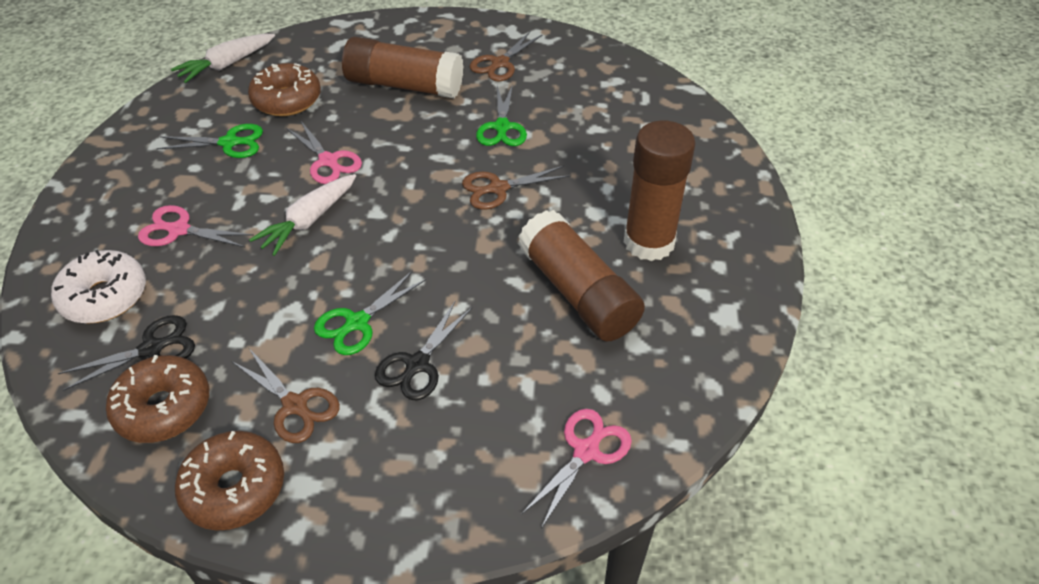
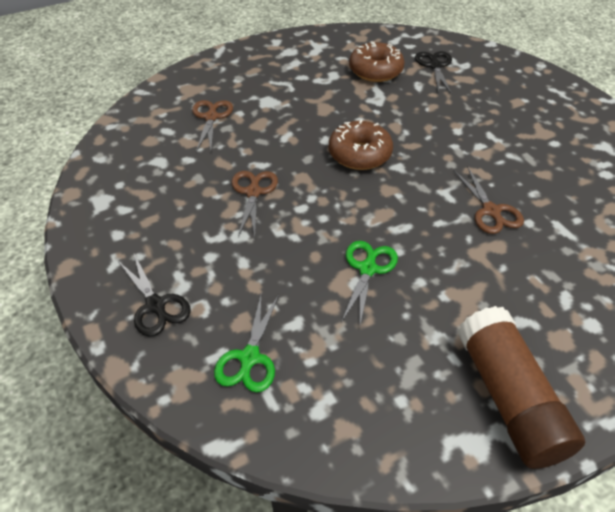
brown donut: [106,355,209,443] [175,431,284,531] [248,63,321,116] = 3 -> [329,120,393,170] [349,41,405,82] = 2
brown glue stick: [342,37,464,98] [518,210,645,342] [624,120,695,261] = 3 -> [457,306,585,469] = 1
green scissors: [156,124,263,158] [314,270,426,355] [476,84,527,146] = 3 -> [214,291,279,392] [341,241,398,324] = 2
pink scissors: [138,205,254,248] [286,120,362,184] [521,409,632,529] = 3 -> none = 0
white carrot: [171,34,275,83] [249,174,356,256] = 2 -> none = 0
white donut: [51,250,146,324] = 1 -> none = 0

